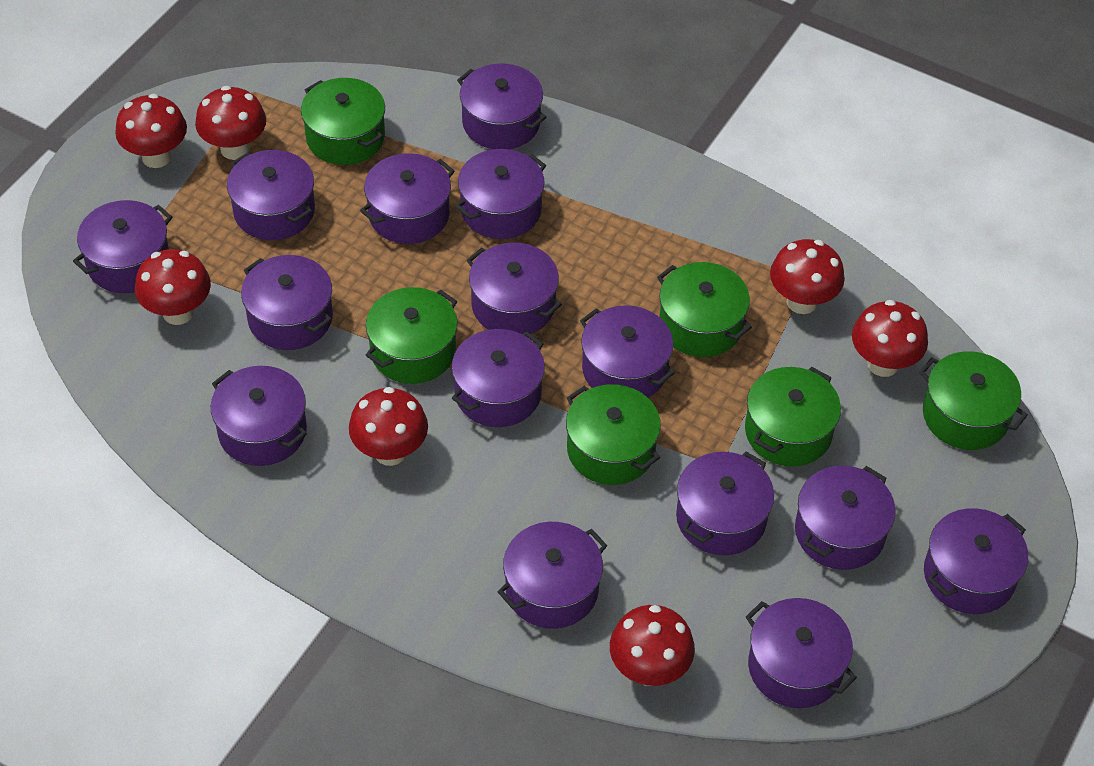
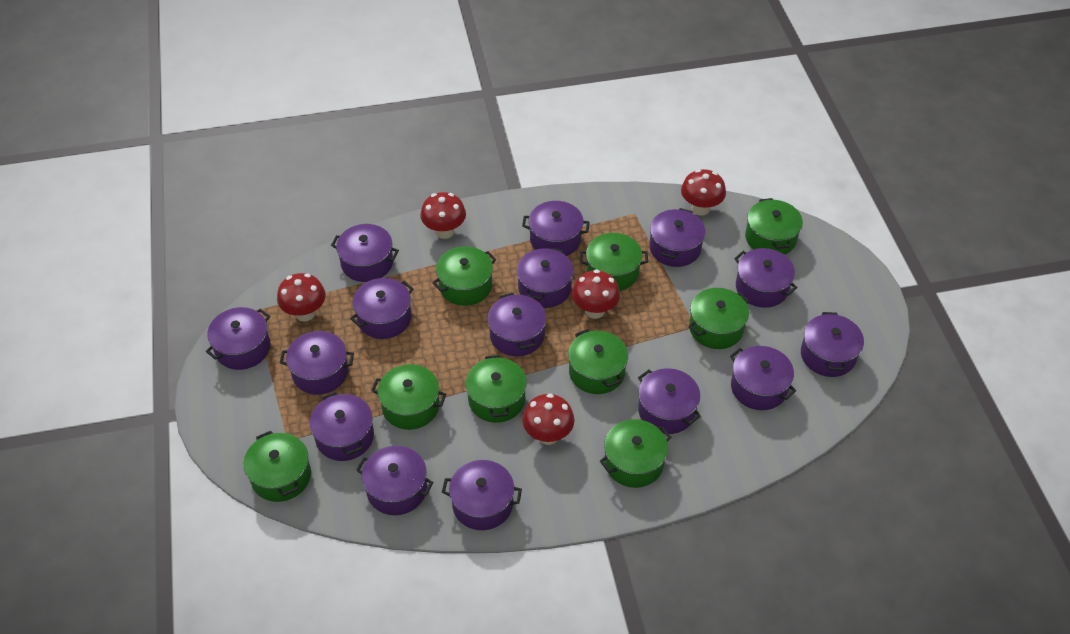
green pot: [301,78,385,165] [366,287,458,384] [566,384,661,485] [657,262,752,357] [745,367,841,467] [919,351,1028,450] = 6 -> [244,431,311,502] [371,364,446,430] [432,246,497,306] [466,355,527,423] [568,329,628,394] [580,233,648,291] [600,419,671,488] [688,288,749,349] [745,198,803,255] = 9
red mushroom: [115,94,187,168] [135,249,211,325] [195,86,266,160] [349,387,428,466] [610,605,695,686] [770,239,845,314] [852,300,928,377] = 7 -> [277,273,326,322] [420,192,466,239] [522,393,574,445] [572,270,620,319] [681,169,726,216] = 5

